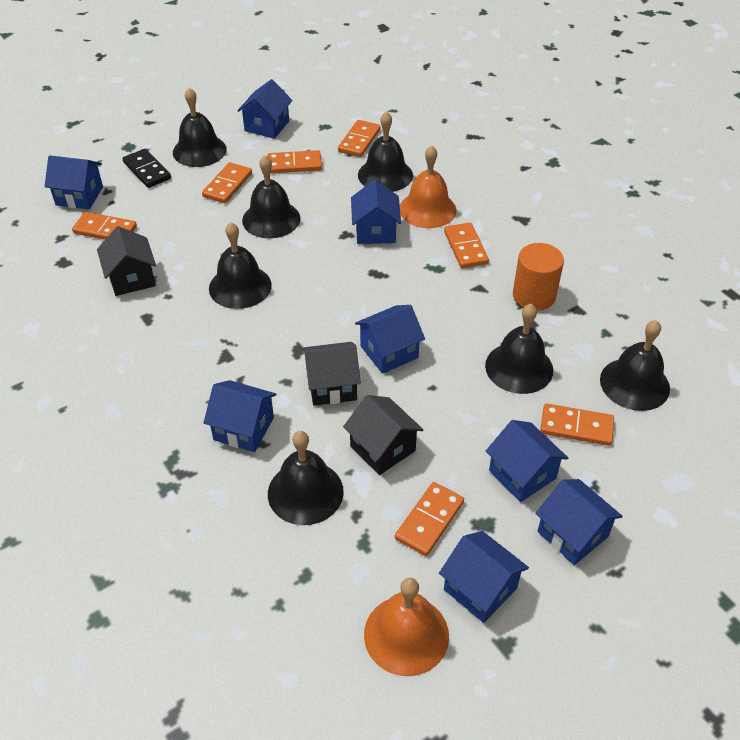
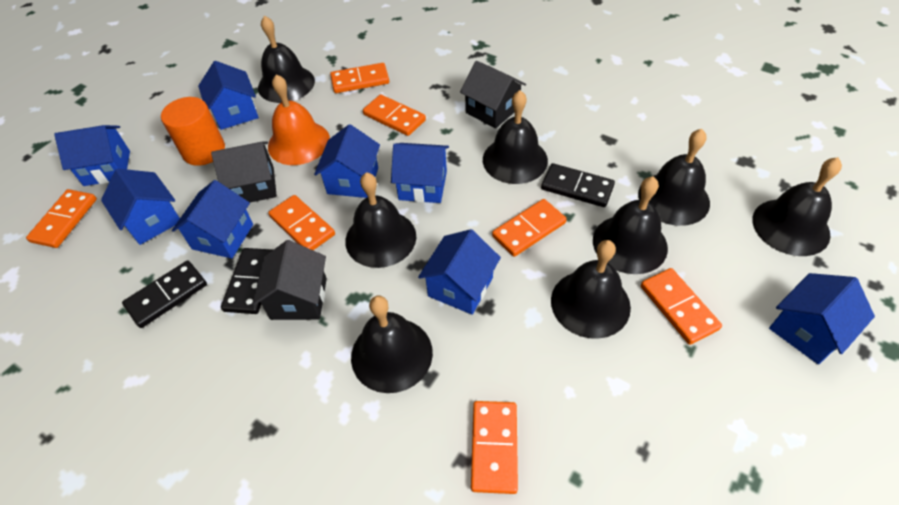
black bell: [173,88,227,167] [209,222,272,309] [242,155,301,239] [268,431,344,525] [358,111,413,192] [485,304,553,394] [600,320,670,411] = 7 -> [258,16,315,103] [345,172,416,268] [351,296,433,393] [483,90,548,184] [551,240,631,339] [593,176,668,274] [638,129,710,226] [752,157,842,256] = 8
black domino: [123,149,171,188] = 1 -> [122,261,207,328] [221,248,273,314] [541,163,615,207] = 3
orange bell: [364,578,449,676] [400,145,457,228] = 2 -> [268,74,330,165] = 1

